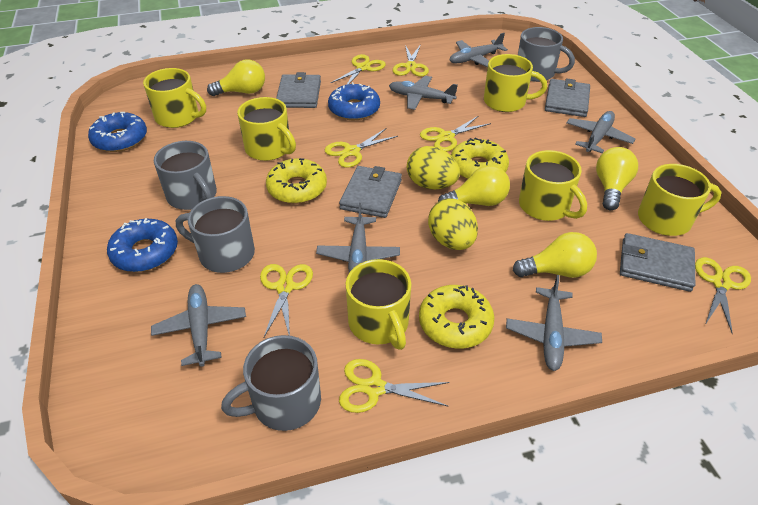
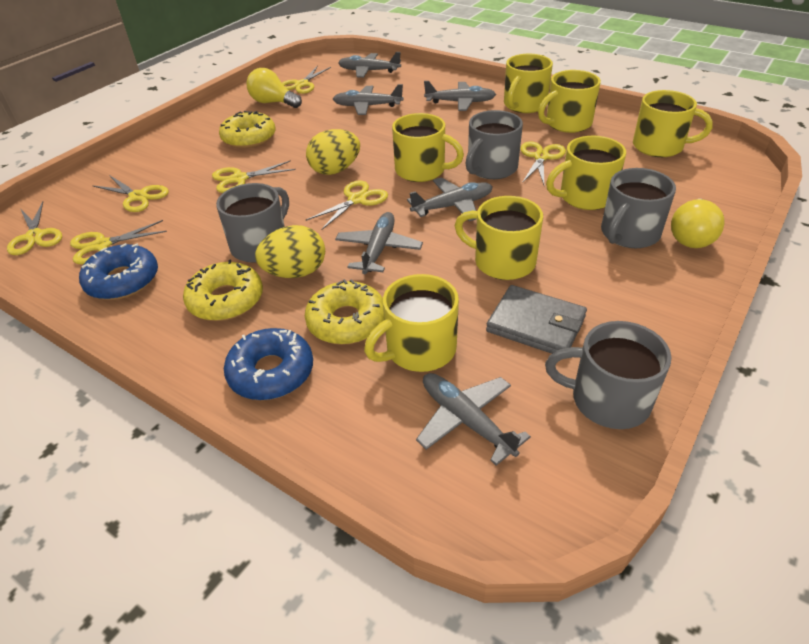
blue donut: [88,112,147,152] [107,218,178,272] [328,82,380,120] = 3 -> [79,243,158,300] [224,328,313,400] = 2
grey wallet: [276,72,321,108] [339,166,402,218] [545,78,590,117] [620,233,695,292] = 4 -> [486,285,587,354] = 1
yellow light bulb: [207,60,265,96] [438,165,510,206] [513,232,597,278] [596,147,638,210] = 4 -> [246,68,302,108] [671,199,725,248] = 2
yellow mug: [143,68,206,128] [237,97,296,161] [346,259,411,350] [484,54,547,112] [519,150,587,221] [638,164,722,236] = 6 -> [364,274,459,372] [392,113,464,182] [455,196,543,280] [504,54,553,113] [538,70,601,133] [546,136,626,210] [633,90,713,157] = 7

